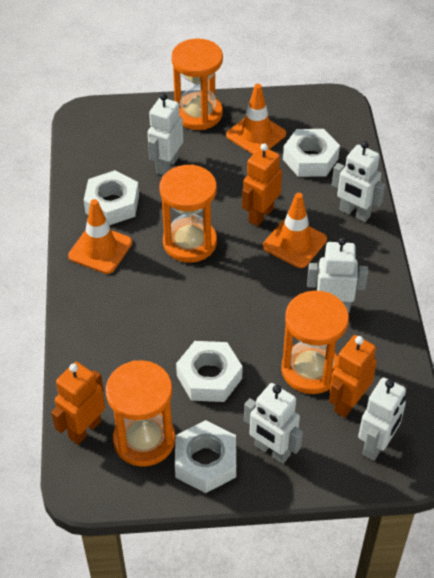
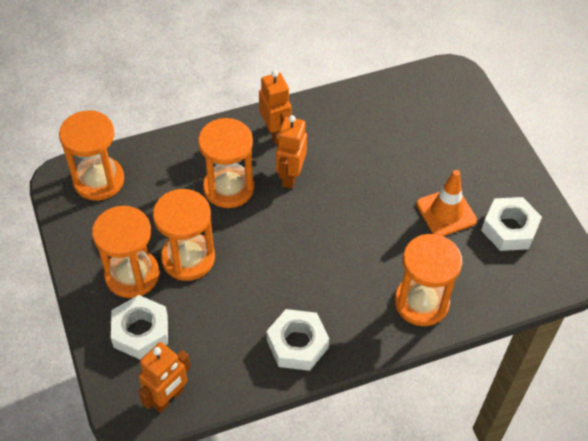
orange hourglass: [106,360,175,467] [159,164,217,263] [171,38,223,130] [281,291,349,394] = 4 -> [59,110,124,201] [92,206,159,298] [153,189,215,281] [198,118,254,208] [395,234,462,326] = 5
orange traffic cone: [68,199,132,274] [226,84,286,154] [263,193,327,268] = 3 -> [416,170,477,236] = 1
white nut: [84,170,139,225] [175,420,236,493] [176,341,243,402] [283,129,340,177] = 4 -> [111,295,168,360] [267,309,329,371] [481,197,542,251] = 3
white robot: [148,93,183,176] [244,383,303,464] [307,237,368,313] [332,141,385,222] [358,377,406,461] = 5 -> none = 0

